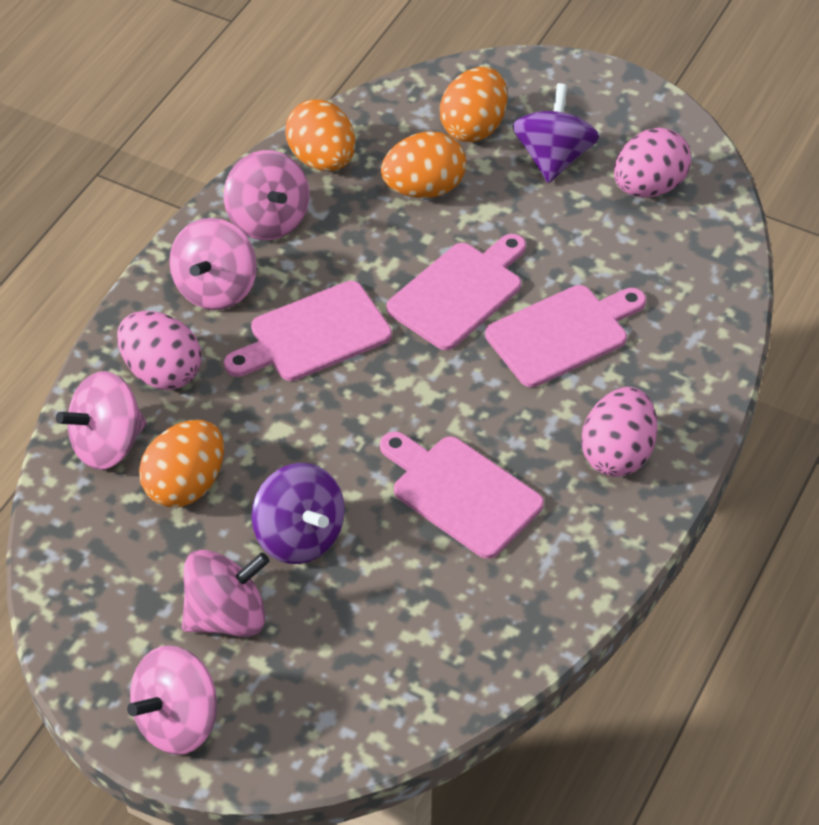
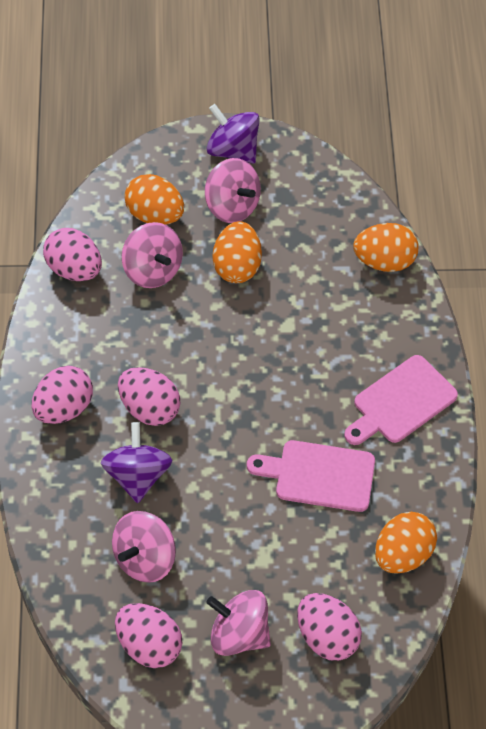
pink cutting board: [224,281,392,381] [380,431,544,559] [387,234,526,350] [485,285,646,387] = 4 -> [247,440,375,512] [344,355,458,445] = 2
pink egg: [117,311,201,390] [581,387,658,477] [614,128,691,197] = 3 -> [32,366,93,424] [43,228,102,281] [115,603,182,668] [118,367,180,426] [297,593,362,661] = 5
pink spinning top: [56,371,147,470] [127,645,217,755] [169,218,257,310] [182,550,269,637] [224,150,309,240] = 5 -> [112,511,176,583] [122,222,183,288] [205,158,261,223] [206,590,271,656] = 4

